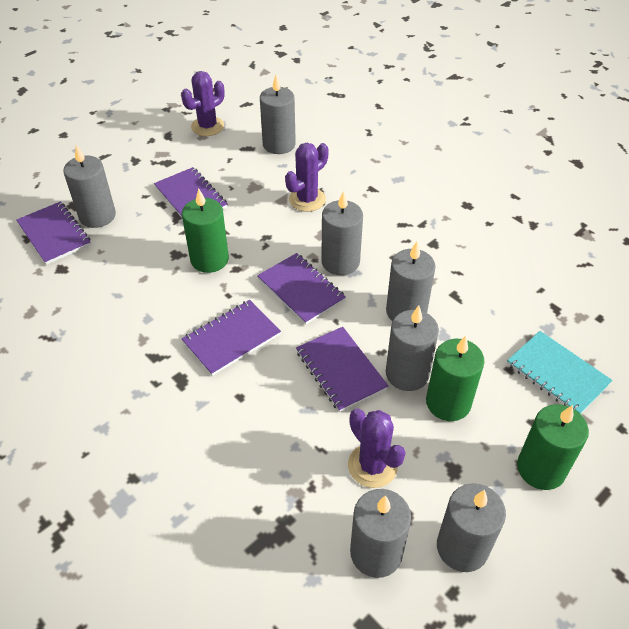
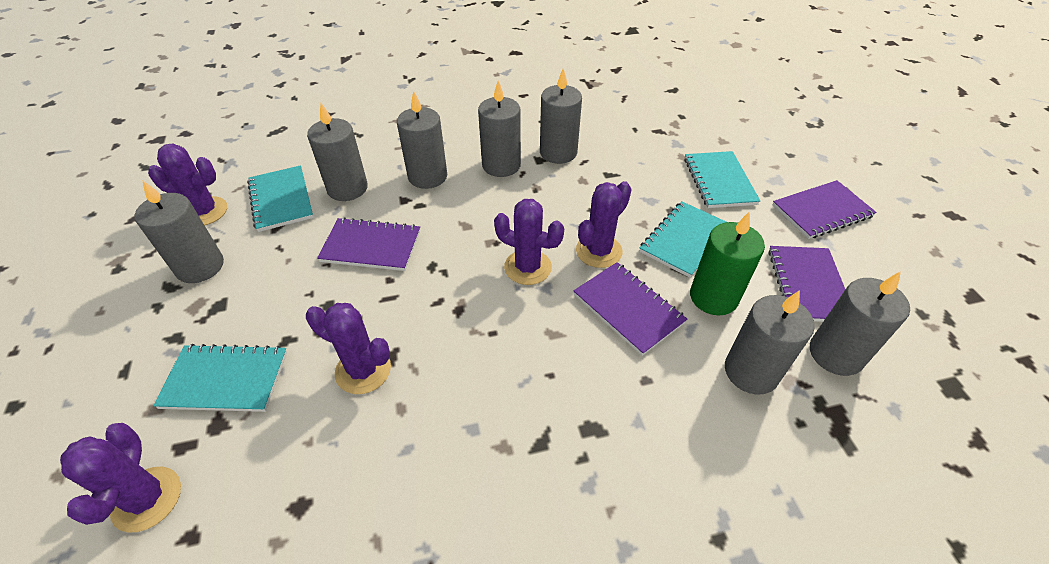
green candle: [182,188,229,273] [426,335,484,421] [517,404,589,490] = 3 -> [690,212,765,316] = 1
purple cactus: [181,71,225,136] [285,143,329,212] [348,409,406,488] = 3 -> [60,423,181,533] [148,144,227,225] [306,303,391,394] [494,199,564,285] [576,181,632,268] = 5
purple notebook: [17,201,91,265] [154,167,228,218] [182,300,281,376] [257,253,346,325] [296,327,388,412] = 5 -> [317,217,420,271] [574,262,687,356] [768,246,845,322] [773,180,877,239] = 4
turquoise notebook: [507,331,613,414] = 1 -> [153,344,287,412] [247,165,314,232] [639,201,726,278] [684,151,760,208] = 4

